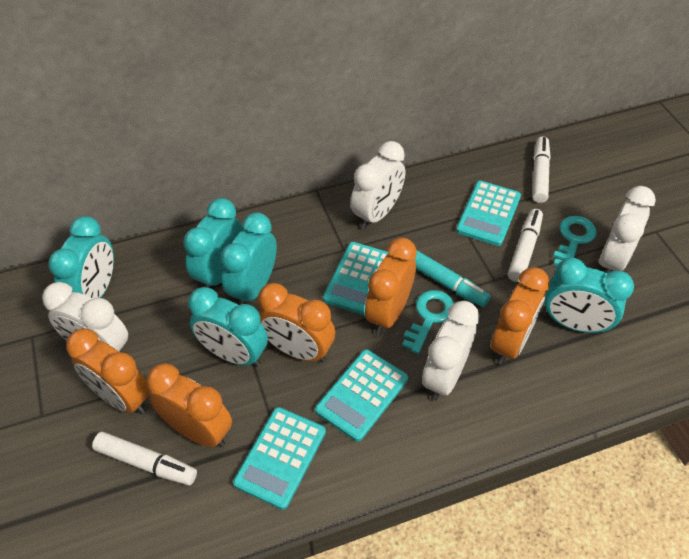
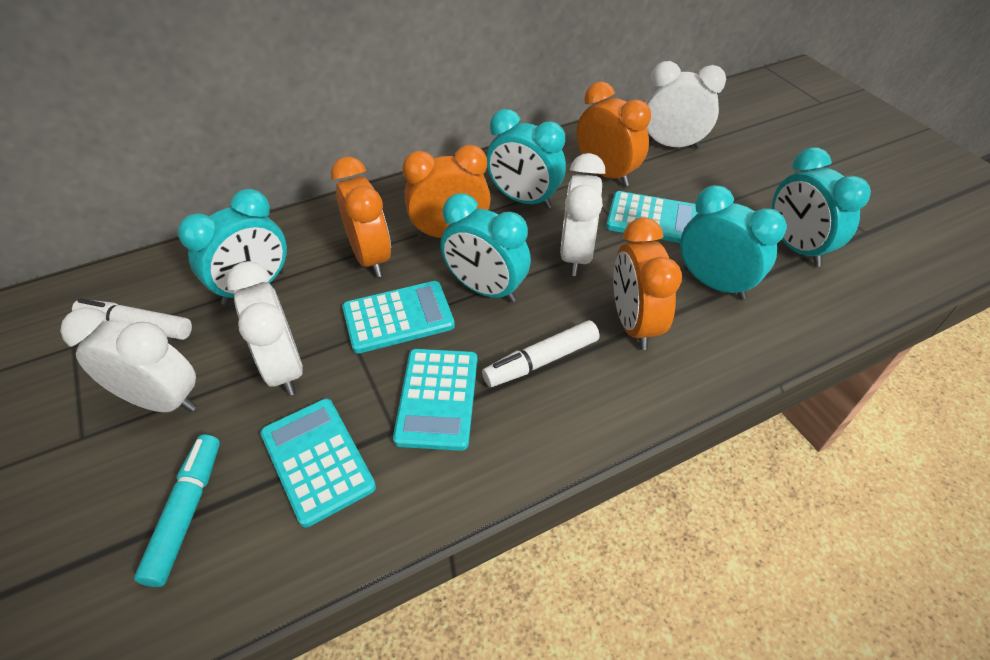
orange clock: [66,328,150,414] [146,363,232,447] [258,283,335,363] [365,238,417,334] [491,267,550,364] = 5 -> [331,157,391,277] [402,145,491,239] [577,81,651,187] [613,218,682,350] = 4
turquoise key: [402,290,454,354] [553,216,597,266] = 2 -> none = 0
white marker: [92,432,197,486] [508,209,543,282] [532,137,551,203] = 3 -> [72,298,192,340] [482,320,599,387] = 2

